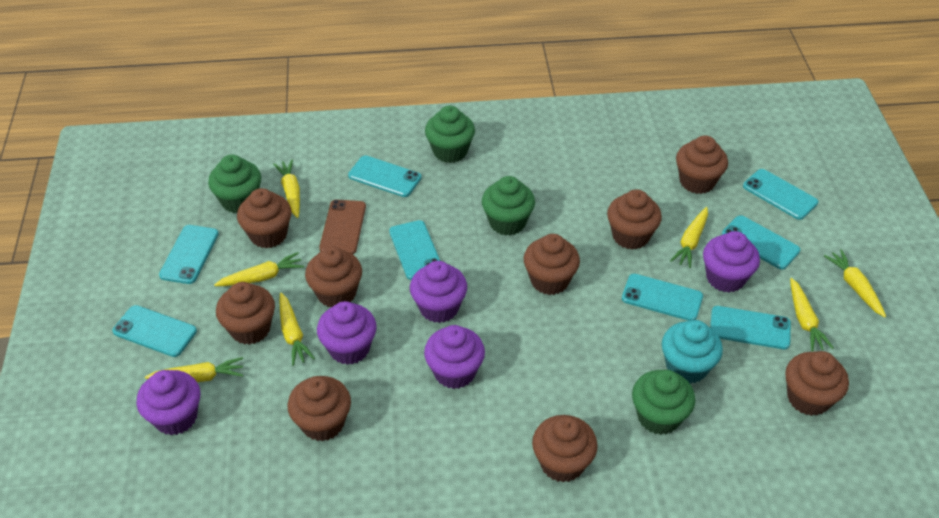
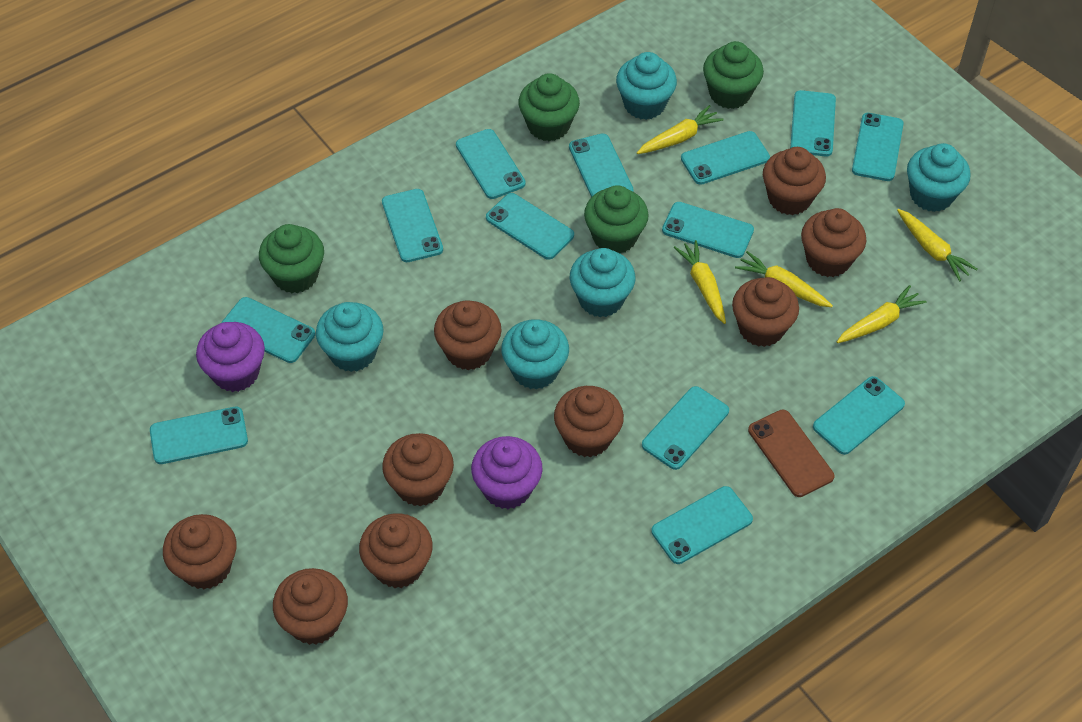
purple cupcake: [136,370,200,435] [317,301,377,365] [410,261,467,323] [424,325,485,389] [703,231,760,292] = 5 -> [196,322,265,392] [471,436,543,509] = 2
turquoise cupcake: [662,320,723,384] = 1 -> [316,302,384,372] [501,319,569,390] [570,248,636,317] [616,52,677,120] [907,143,971,212] = 5
turquoise phone: [112,305,197,357] [159,225,219,284] [348,155,422,197] [389,220,440,280] [622,274,703,321] [710,306,791,349] [722,215,801,270] [743,169,818,220] = 8 -> [150,407,248,464] [221,297,315,363] [382,189,443,262] [456,129,526,199] [486,193,574,260] [569,133,634,197] [642,386,729,470] [651,486,753,564] [662,202,754,258] [681,131,770,185] [790,90,836,156] [813,376,905,455] [852,113,904,181] = 13
yellow carrot: [145,357,243,382] [214,252,304,286] [273,159,300,218] [280,293,315,366] [670,207,708,268] [790,278,833,351] [824,250,886,317] = 7 -> [637,105,724,154] [673,240,726,324] [735,251,833,307] [837,285,927,343] [897,209,977,282] = 5

